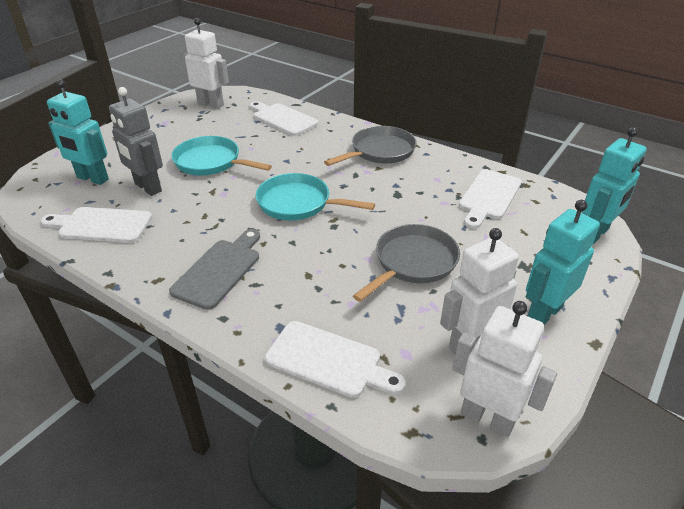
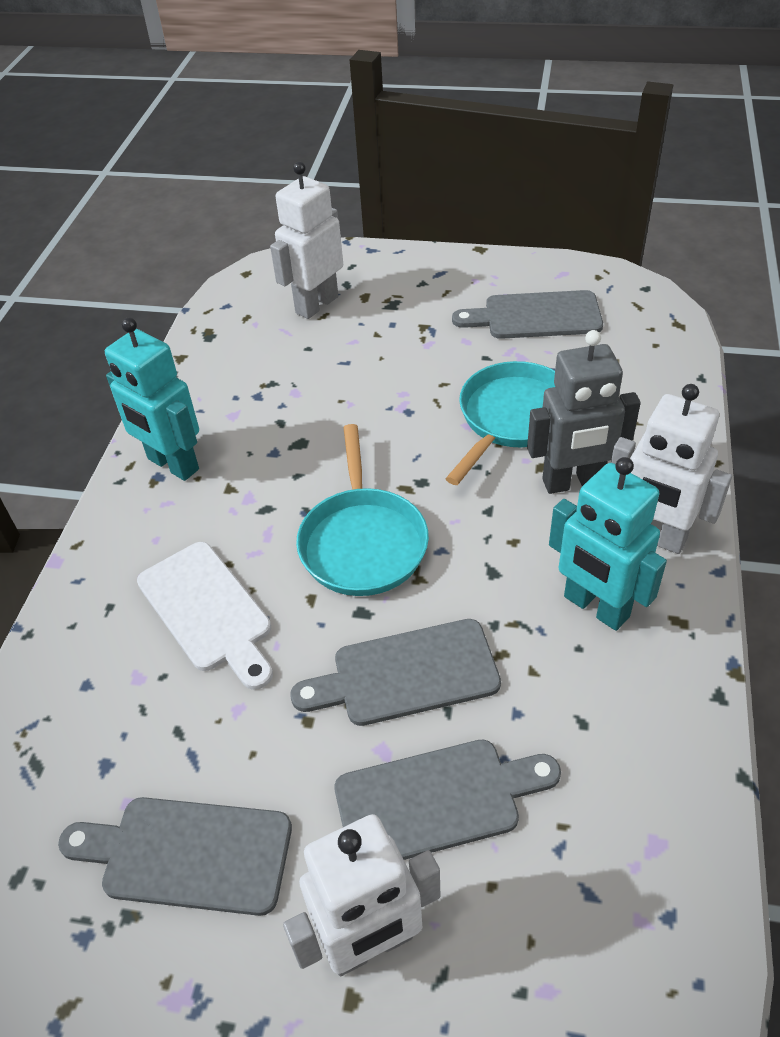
grey cutting board: [169,229,260,310] = 1 -> [58,797,292,916] [290,619,501,726] [334,739,561,860] [452,290,603,339] = 4
grey pan: [324,126,417,166] [353,224,460,302] = 2 -> none = 0
turquoise robot: [47,79,109,185] [526,200,600,325] [581,127,647,244] = 3 -> [105,317,199,481] [549,457,667,631] = 2
white cutting board: [41,207,152,243] [249,101,319,136] [265,321,406,398] [459,169,522,229] = 4 -> [137,542,273,690] = 1

